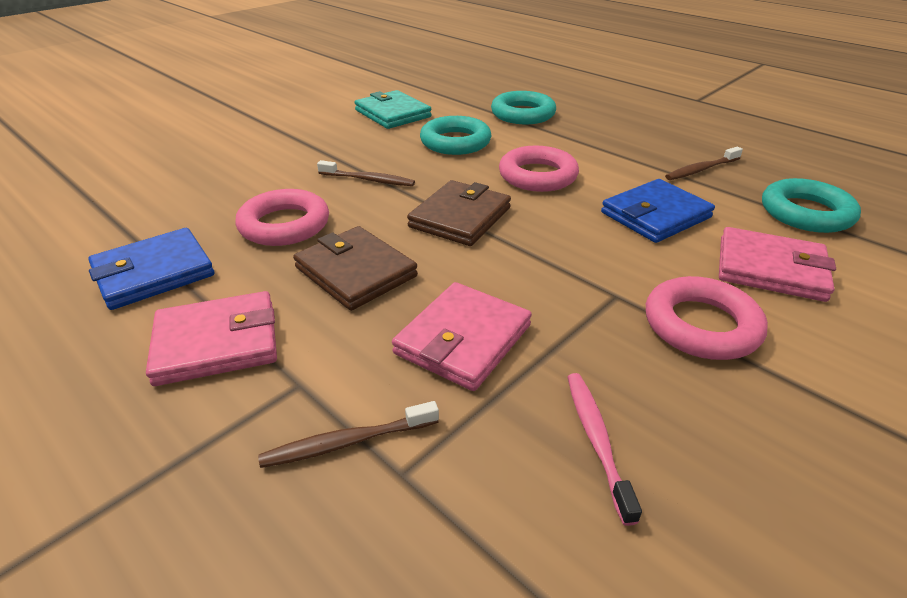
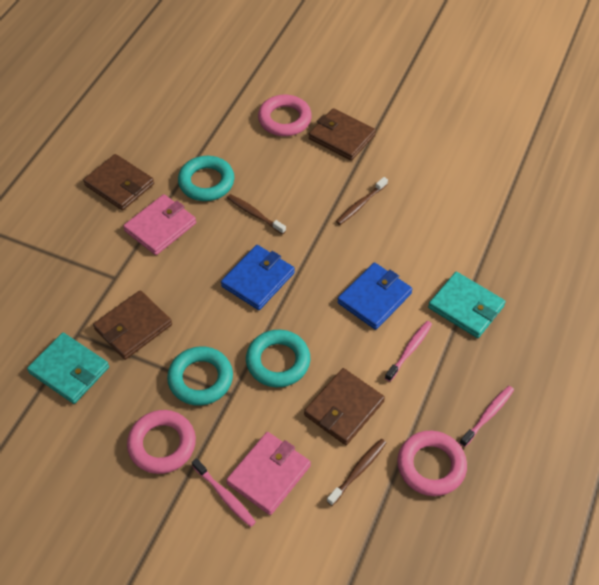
brown wallet: [293,226,418,311] [407,180,511,246] = 2 -> [83,154,154,211] [93,290,172,360] [304,368,385,445] [309,108,376,161] = 4
pink toothbrush: [567,373,642,526] = 1 -> [192,458,256,527] [385,321,432,382] [459,386,514,447] = 3
pink wallet: [146,291,277,386] [392,282,532,391] [719,227,836,302] = 3 -> [123,194,196,255] [226,432,311,515] = 2
turquoise wallet: [355,90,432,129] = 1 -> [27,333,109,404] [428,272,506,338] = 2

